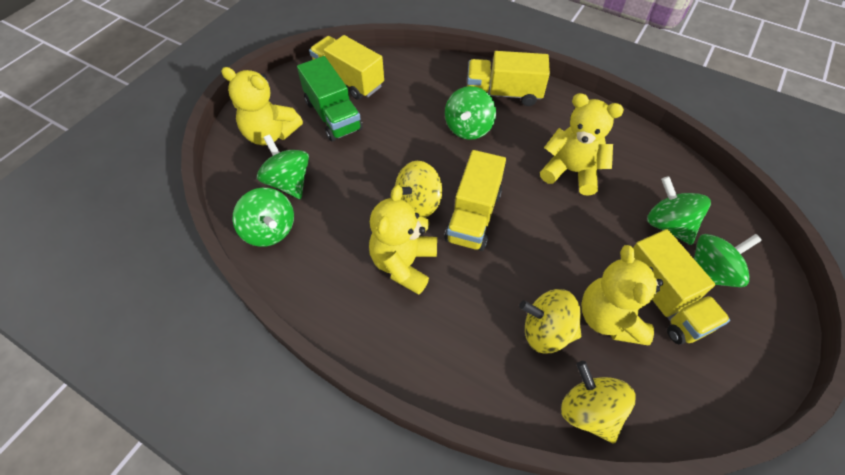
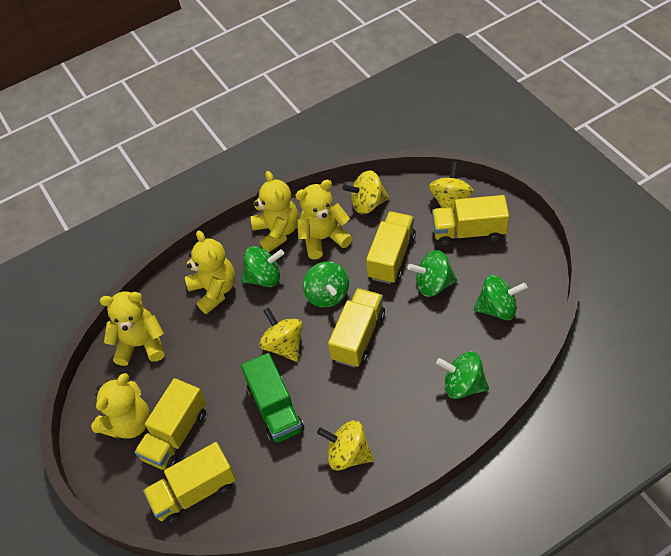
yellow spinning top: [395,161,442,218] [519,289,581,353] [561,361,635,444] = 3 -> [259,307,303,362] [317,420,374,470] [342,171,389,214] [429,162,474,212] = 4
yellow teddy bear: [221,67,303,145] [369,185,437,295] [540,93,624,196] [581,245,663,345] = 4 -> [91,373,150,439] [100,291,164,366] [185,231,235,314] [251,171,299,252] [295,180,352,260] = 5
yellow truck: [309,35,384,100] [444,150,506,251] [467,51,550,106] [633,229,730,344] = 4 -> [134,378,206,470] [143,442,236,525] [328,288,385,368] [366,211,416,284] [432,195,509,246] = 5

